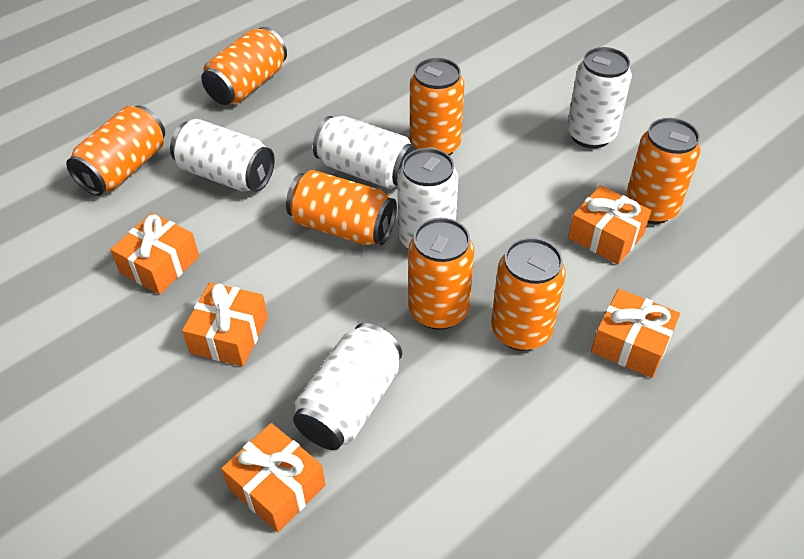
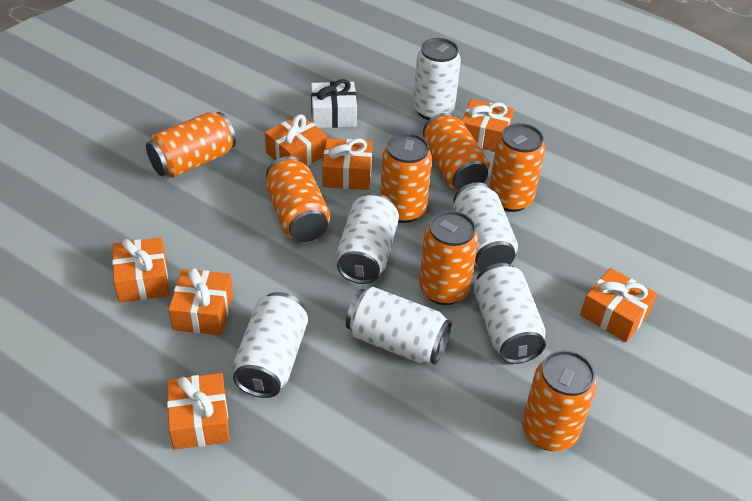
orange gift: [110,213,199,294] [182,282,268,367] [221,423,325,533] [568,185,651,264] [591,289,680,378] = 5 -> [112,238,169,303] [167,373,230,450] [168,268,233,335] [265,114,327,166] [322,138,372,190] [462,99,514,152] [580,268,657,342] = 7
white can: [170,119,275,192] [293,323,402,450] [313,116,416,189] [397,148,458,248] [567,47,632,149] = 5 -> [233,292,308,398] [336,193,399,284] [346,287,452,365] [413,38,461,120] [453,182,518,270] [474,263,546,364] = 6
white gift: none = 0 -> [311,79,357,128] = 1

